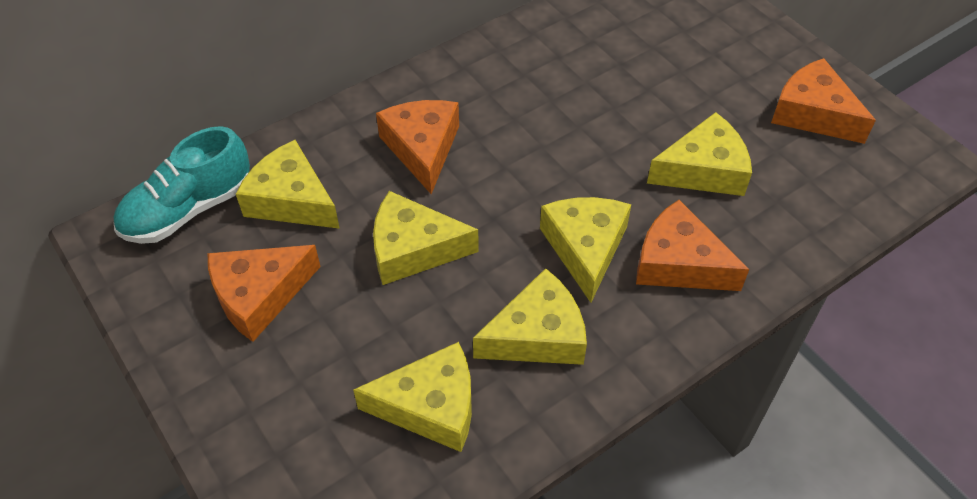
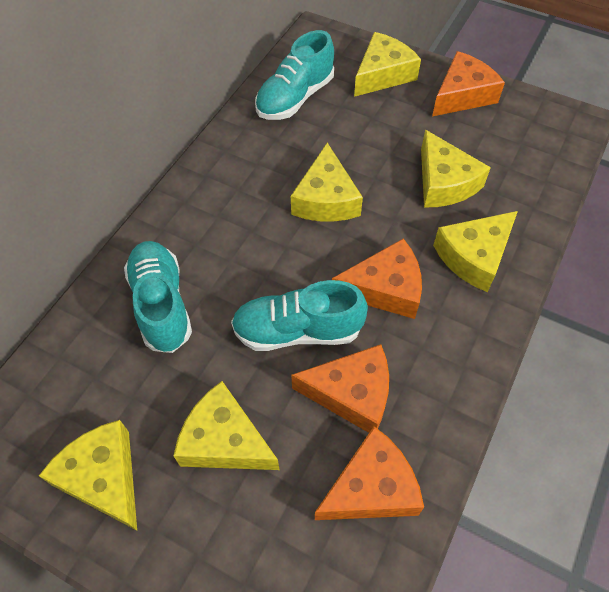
turquoise shoe: [114,126,250,244] = 1 -> [124,241,192,353] [231,280,368,351] [255,30,334,120] = 3

